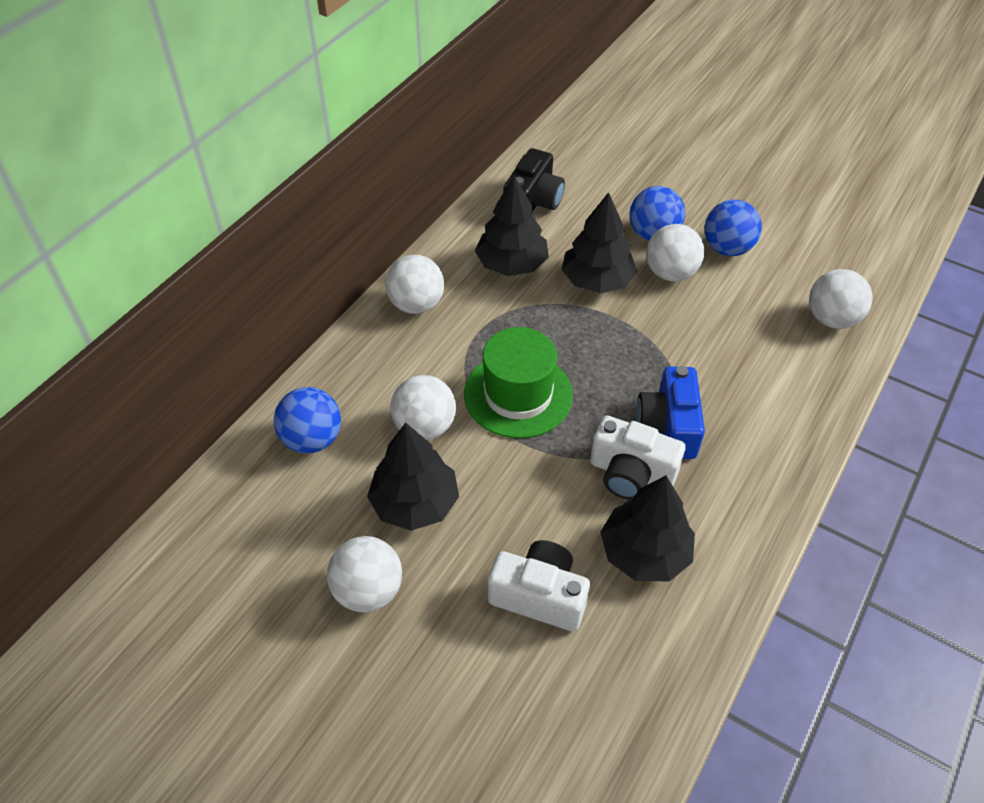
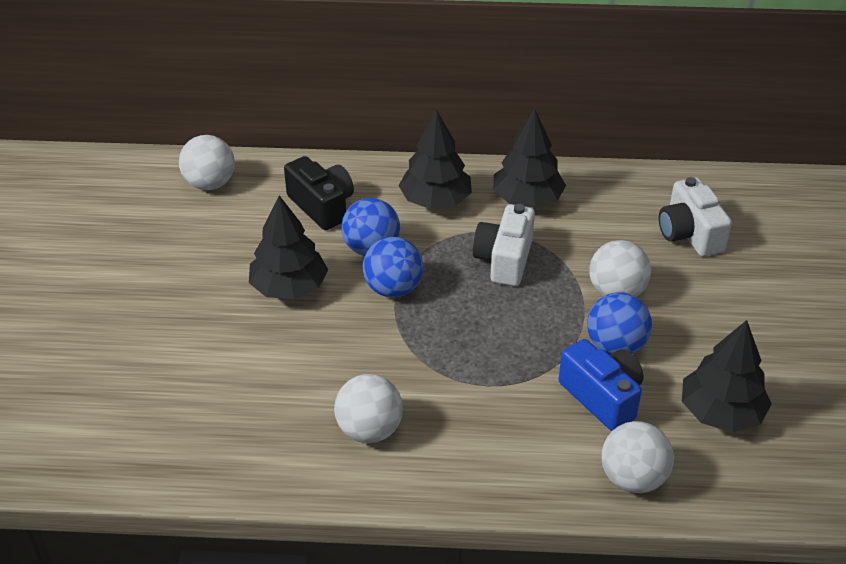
green hat: [464,327,573,438] = 1 -> none = 0
white ball: [327,536,402,612] [385,255,444,314] [390,375,456,440] [646,224,704,282] [809,269,873,329] = 5 -> [179,135,235,190] [334,374,403,443] [589,240,651,297] [601,421,674,493] = 4

